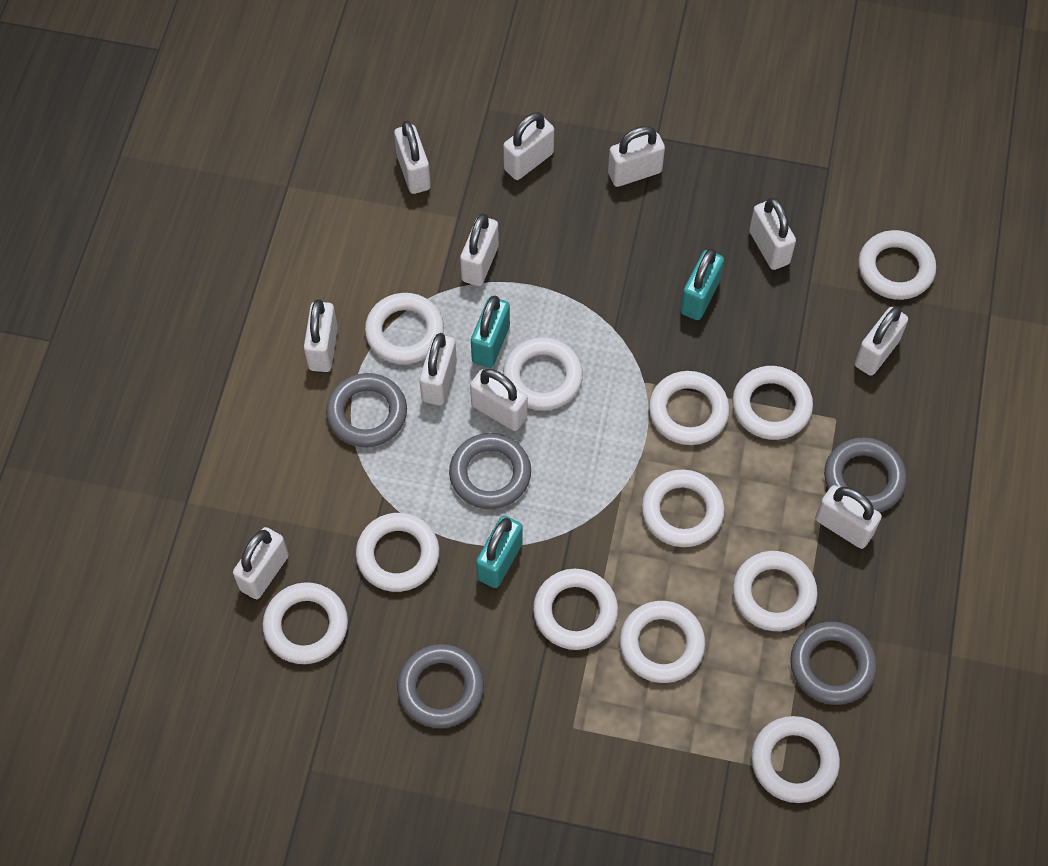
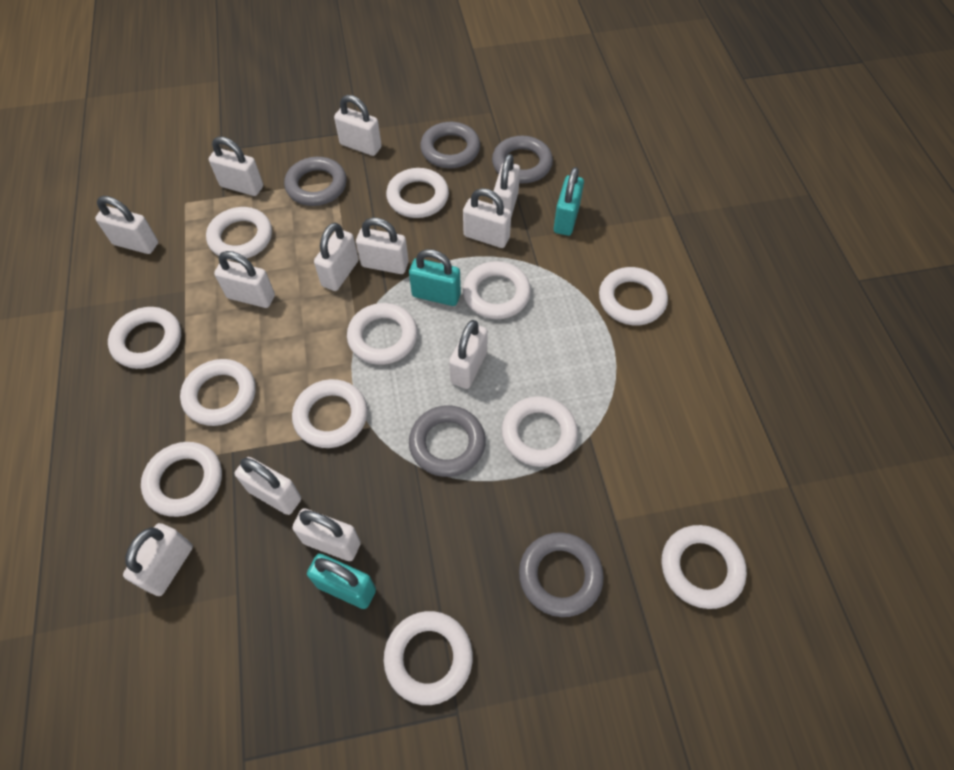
white padlock: [233,527,289,599] [304,299,338,372] [394,121,431,194] [419,333,457,405] [460,214,499,286] [470,369,528,431] [503,112,554,180] [608,126,665,187] [749,197,796,270] [815,485,882,549] [855,306,908,376] = 11 -> [95,196,158,254] [123,523,193,596] [209,137,263,196] [214,251,275,308] [235,457,301,515] [292,508,361,561] [314,223,359,291] [334,95,382,156] [356,218,409,274] [449,320,488,389] [463,188,511,248] [493,154,520,217] = 12

